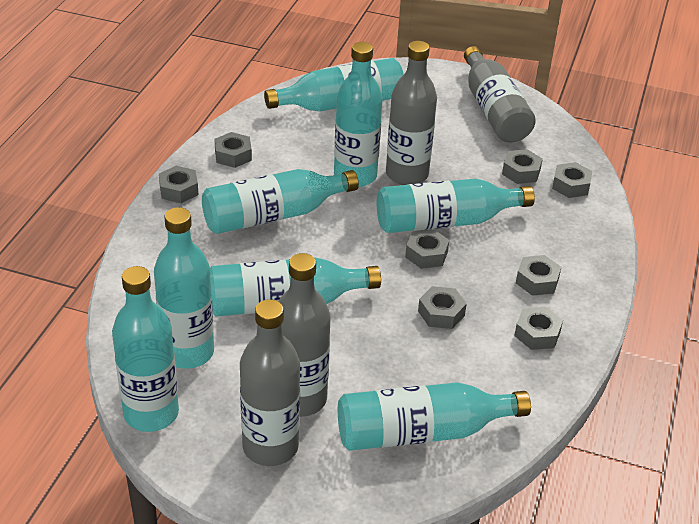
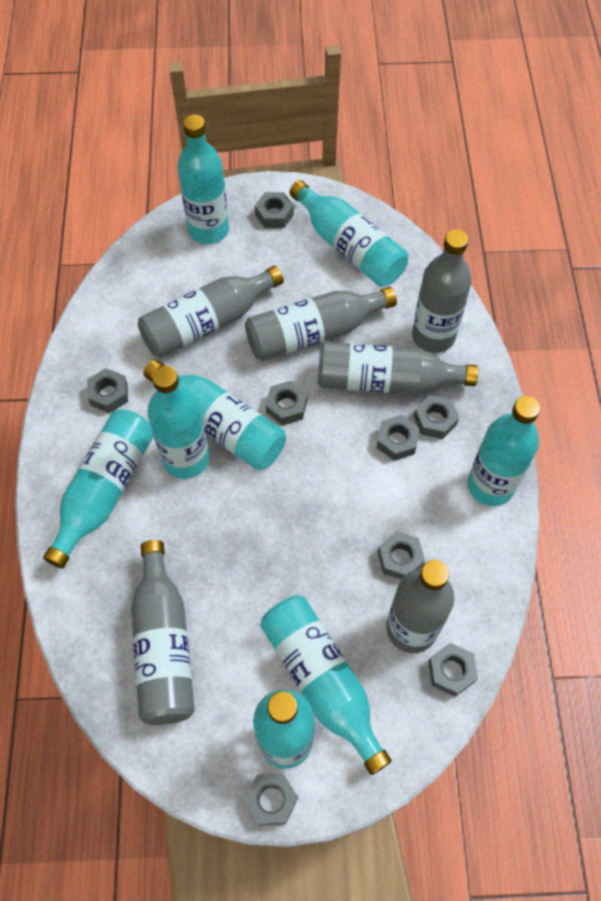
grey bottle: [240,299,300,466] [278,253,331,417] [386,41,437,185] [464,46,536,142] = 4 -> [131,540,195,725] [138,266,284,358] [245,287,397,361] [318,342,478,395] [386,560,454,653] [412,229,472,353] = 6

